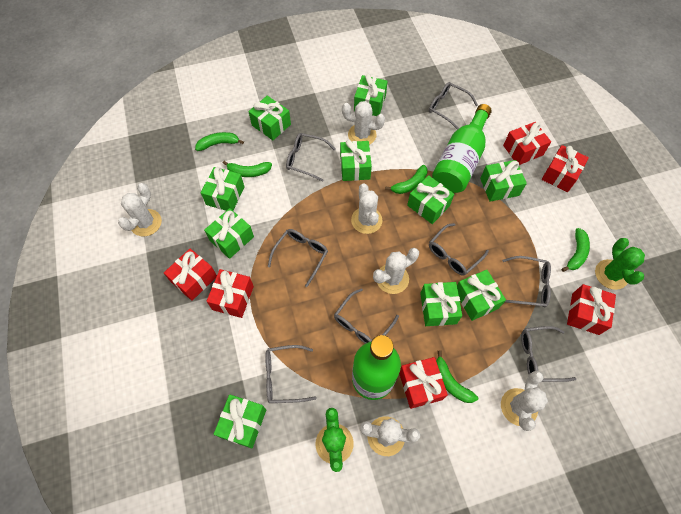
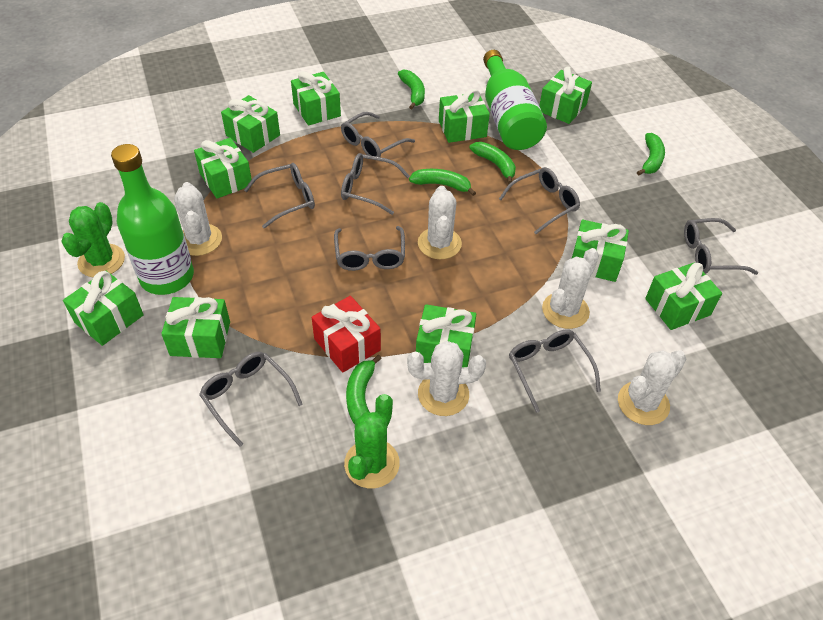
red gift: [164,249,217,301] [206,269,254,318] [399,357,448,409] [503,122,551,165] [542,145,589,192] [567,284,616,335] = 6 -> [312,296,381,372] = 1
white cactus: [118,183,162,236] [342,101,385,145] [351,183,383,234] [360,416,420,456] [373,248,419,294] [501,371,548,431] = 6 -> [174,182,222,256] [407,341,486,416] [418,186,462,259] [542,248,599,329] [618,350,687,425] = 5

